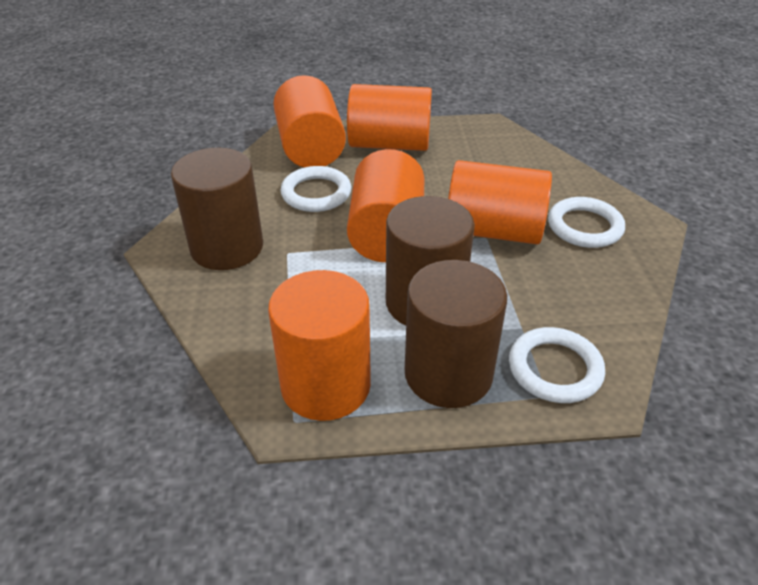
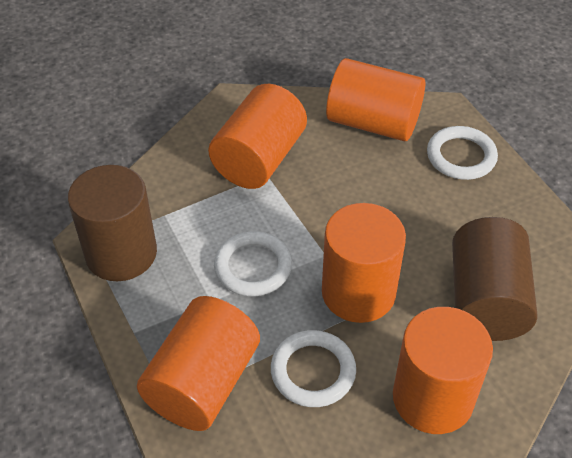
brown cylinder: [171,148,263,270] [386,196,475,325] [405,260,507,408] = 3 -> [68,165,157,281] [452,217,537,341] = 2

